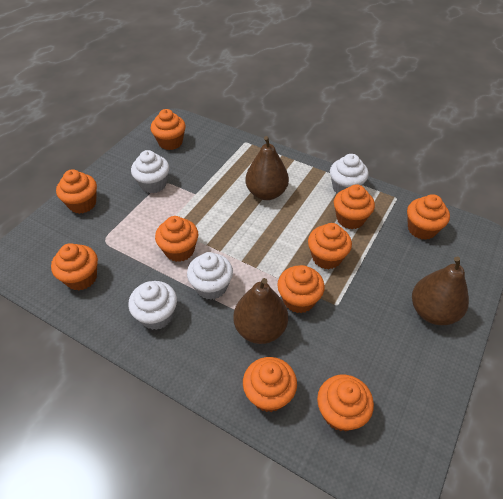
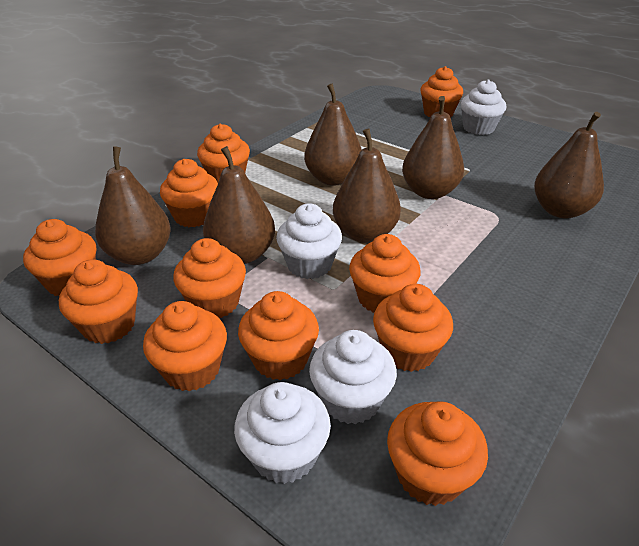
brown pear: [233,278,288,344] [246,136,289,200] [412,257,469,325] = 3 -> [95,146,171,265] [203,146,275,264] [304,83,362,186] [333,129,401,243] [402,96,464,199] [534,112,604,218] = 6
orange cupcake: [51,243,98,291] [56,169,97,214] [150,109,186,150] [155,216,198,262] [243,357,297,412] [277,265,325,313] [308,223,352,269] [317,375,374,432] [334,184,375,229] [407,194,450,240] = 10 -> [23,219,96,296] [59,259,138,344] [143,301,227,391] [160,159,218,227] [173,238,246,318] [197,124,250,183] [238,291,319,380] [349,234,421,313] [373,284,453,372] [387,401,488,506] [421,66,463,118] = 11

